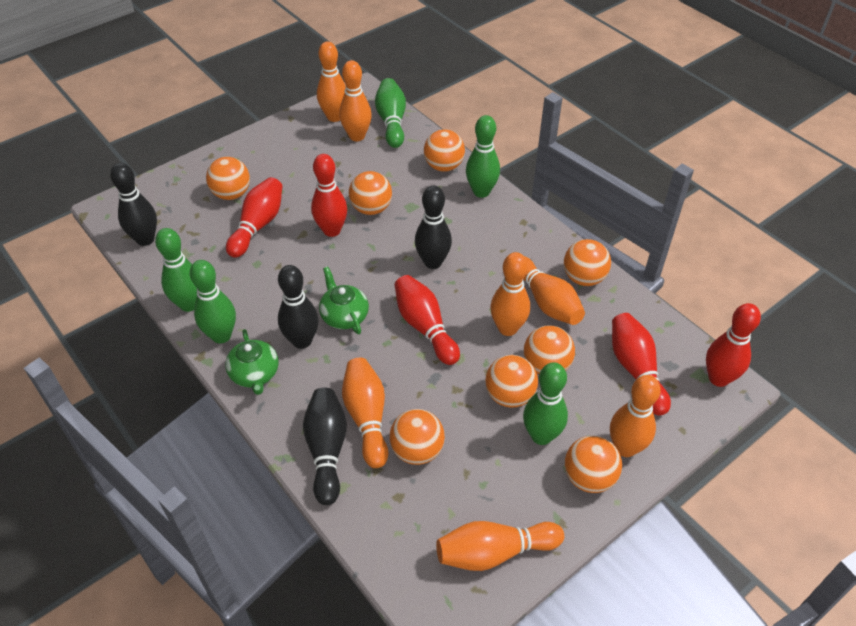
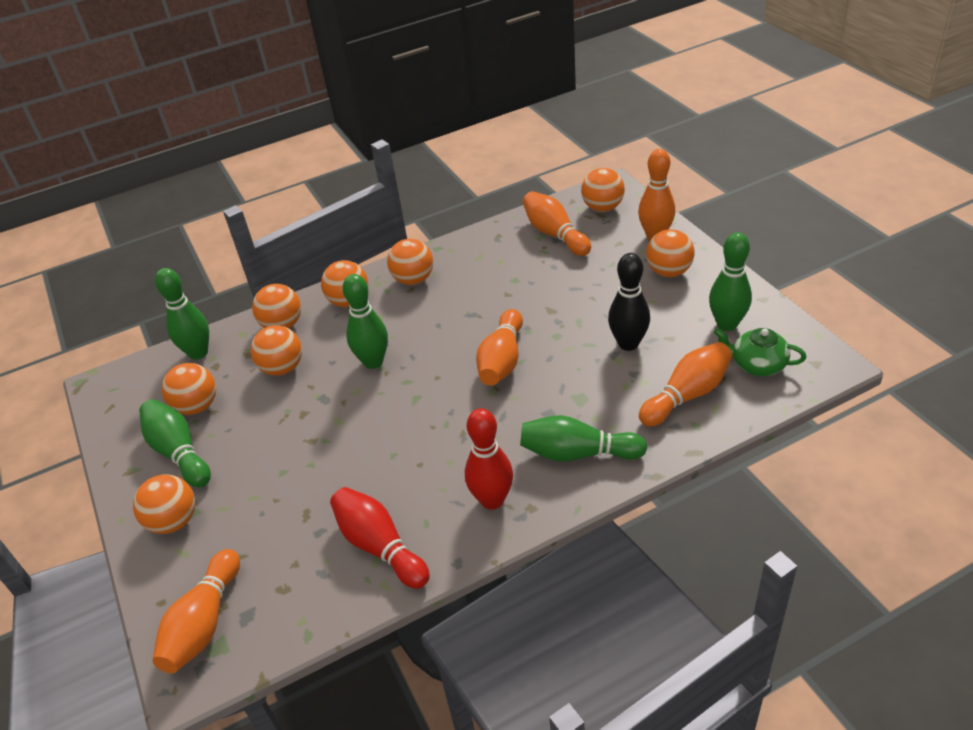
black bowling pin: [110,163,157,246] [278,265,319,349] [303,388,347,505] [415,186,452,269] = 4 -> [608,253,650,351] = 1
green teapot: [225,329,279,395] [319,267,369,334] = 2 -> [714,328,806,376] = 1
orange bowling pin: [317,41,346,122] [339,60,372,141] [342,358,388,468] [436,521,564,571] [490,252,530,336] [523,256,585,325] [610,375,661,457] = 7 -> [152,549,240,673] [476,309,523,386] [523,191,591,256] [638,149,675,240] [639,342,732,427] = 5
red bowling pin: [226,177,283,258] [311,154,347,237] [395,275,460,365] [612,313,671,416] [706,303,761,387] = 5 -> [330,487,430,589] [465,408,513,510] = 2

